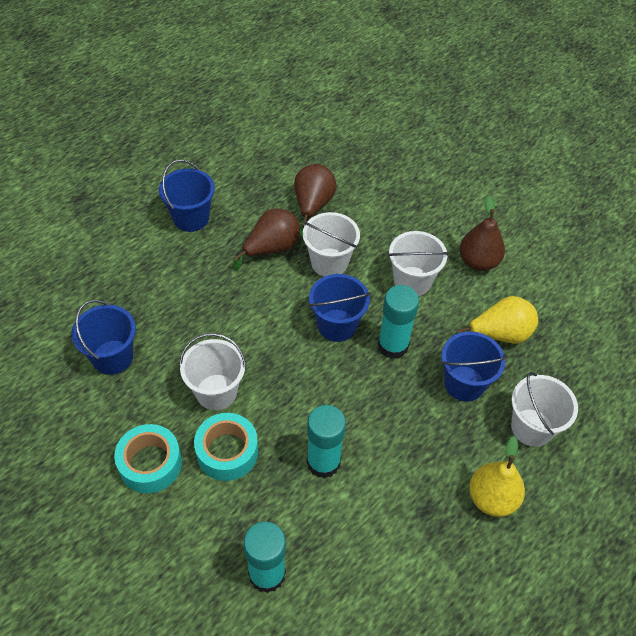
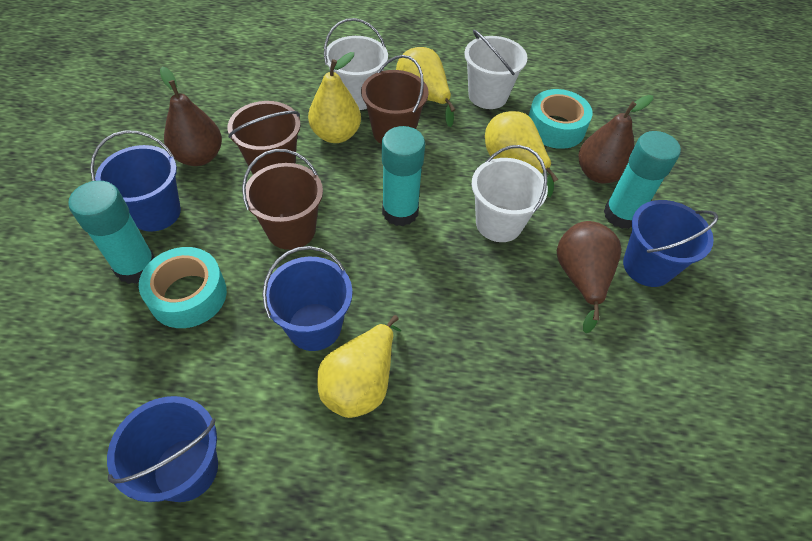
brown bucket: none = 0 -> [228,101,301,175] [242,149,323,250] [361,55,429,144] = 3
white bucket: [179,333,246,410] [303,212,360,277] [388,231,449,296] [511,372,578,447] = 4 -> [324,18,388,110] [464,30,528,109] [472,145,548,242] = 3
yellow pear: [456,296,538,344] [469,436,525,517] = 2 -> [308,52,361,143] [317,315,401,418] [396,47,456,127] [485,111,558,197] = 4

